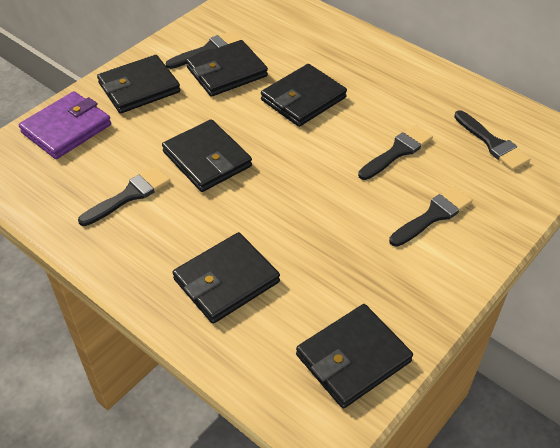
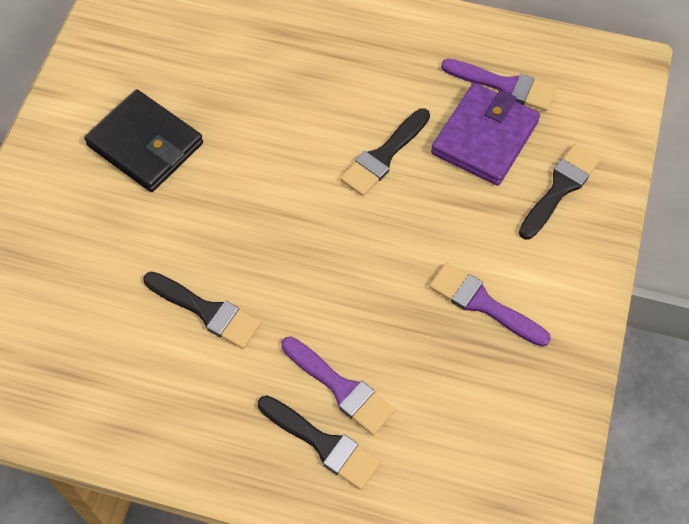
black brush: [78,167,170,226] [166,31,242,69] [358,125,433,180] [389,186,472,247] [454,110,530,171] = 5 -> [143,271,261,349] [258,395,381,490] [340,108,430,196] [519,144,601,240] = 4
black wallet: [97,55,180,114] [162,119,252,192] [172,232,280,324] [186,40,268,97] [261,64,347,127] [296,304,413,409] = 6 -> [84,90,203,192] = 1
purple brush: none = 0 -> [281,336,395,435] [429,262,551,347] [441,59,556,111] = 3

